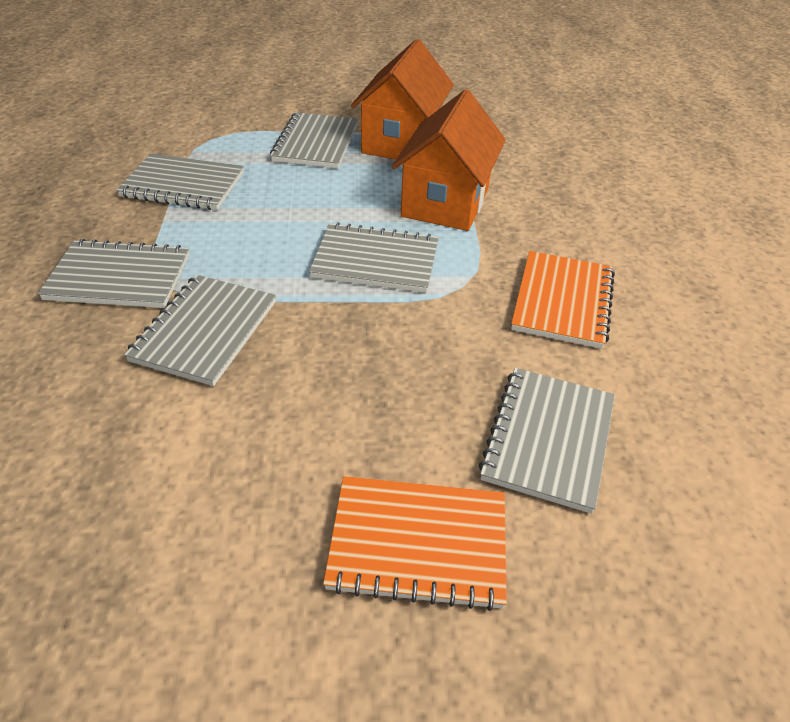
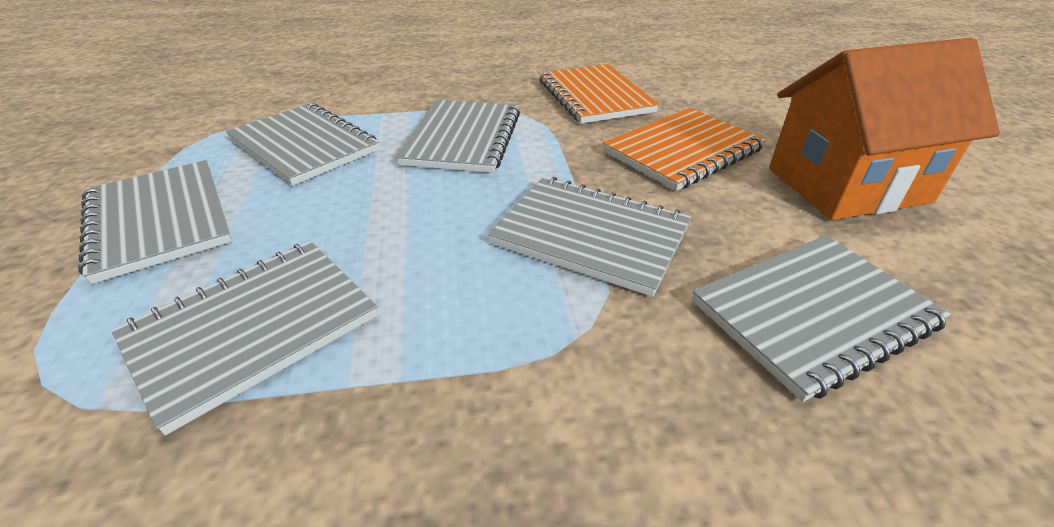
orange house: [351,39,454,160] [391,89,506,231] = 2 -> [769,38,1000,220] = 1

